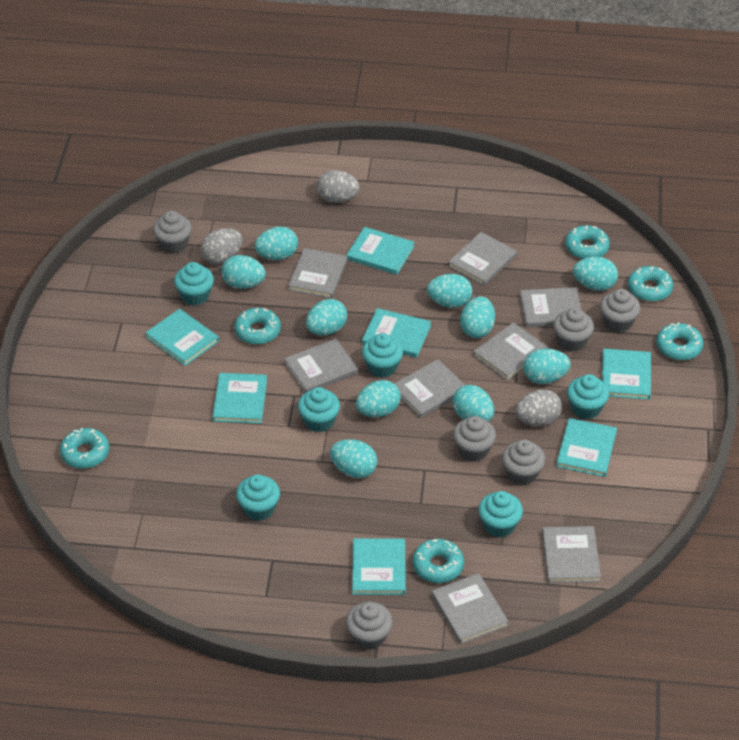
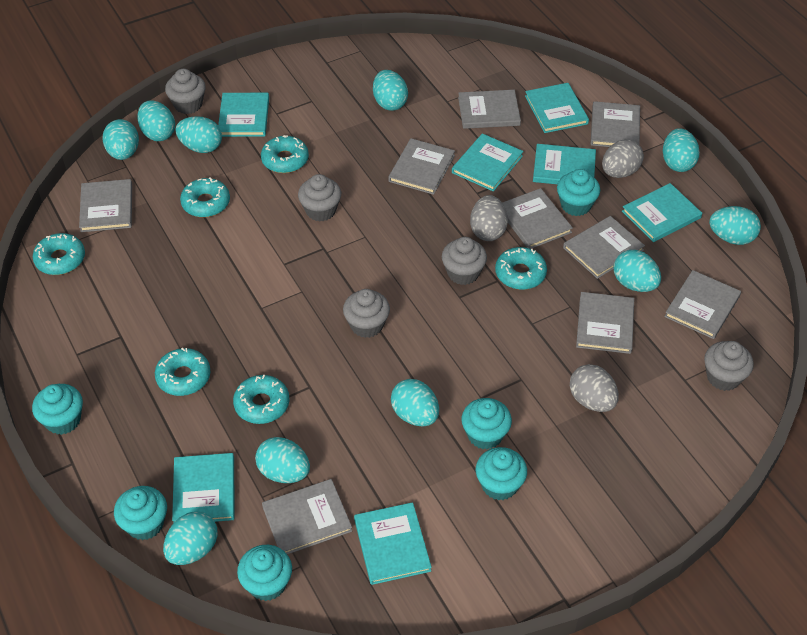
grey book: [284,339,358,393] [288,248,347,298] [394,359,465,418] [432,573,509,644] [448,232,517,286] [473,322,547,381] [520,287,581,327] [542,526,601,583] = 8 -> [79,179,132,232] [262,479,352,555] [388,138,455,195] [458,90,521,129] [502,188,573,249] [563,216,645,279] [576,292,634,354] [591,101,640,147] [664,270,741,339] = 9
grey cupcake: [153,211,192,253] [346,602,393,650] [453,416,496,461] [502,440,545,485] [553,308,594,352] [600,289,640,333] = 6 -> [165,69,206,114] [298,174,341,222] [343,289,390,338] [442,237,487,285] [704,341,754,391] = 5

